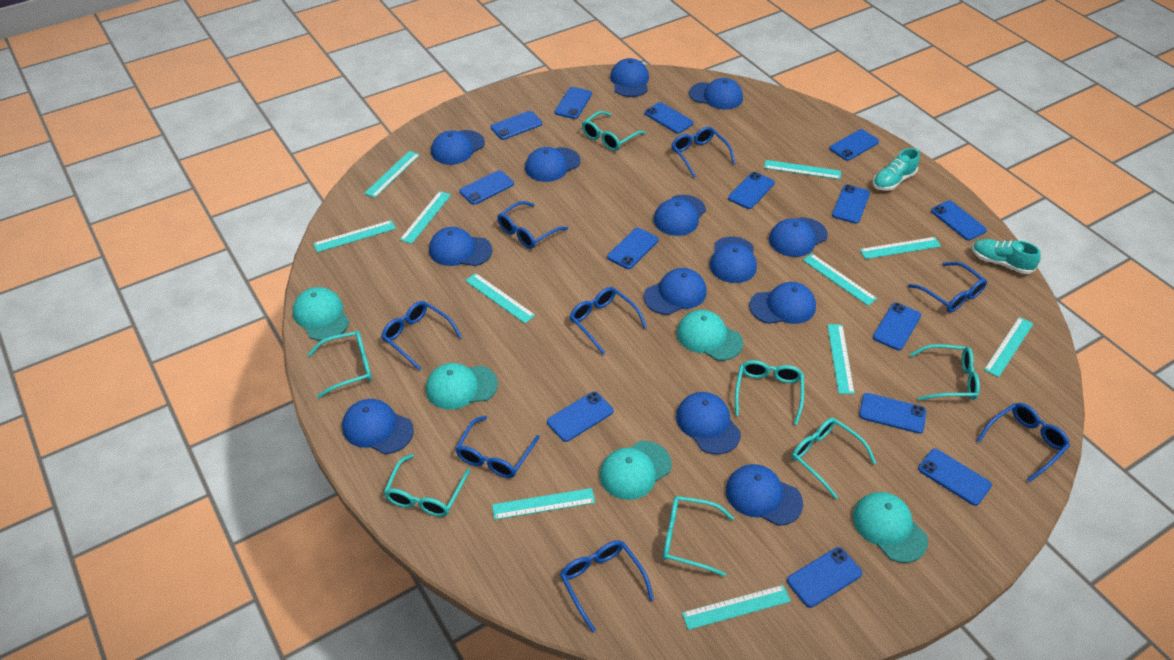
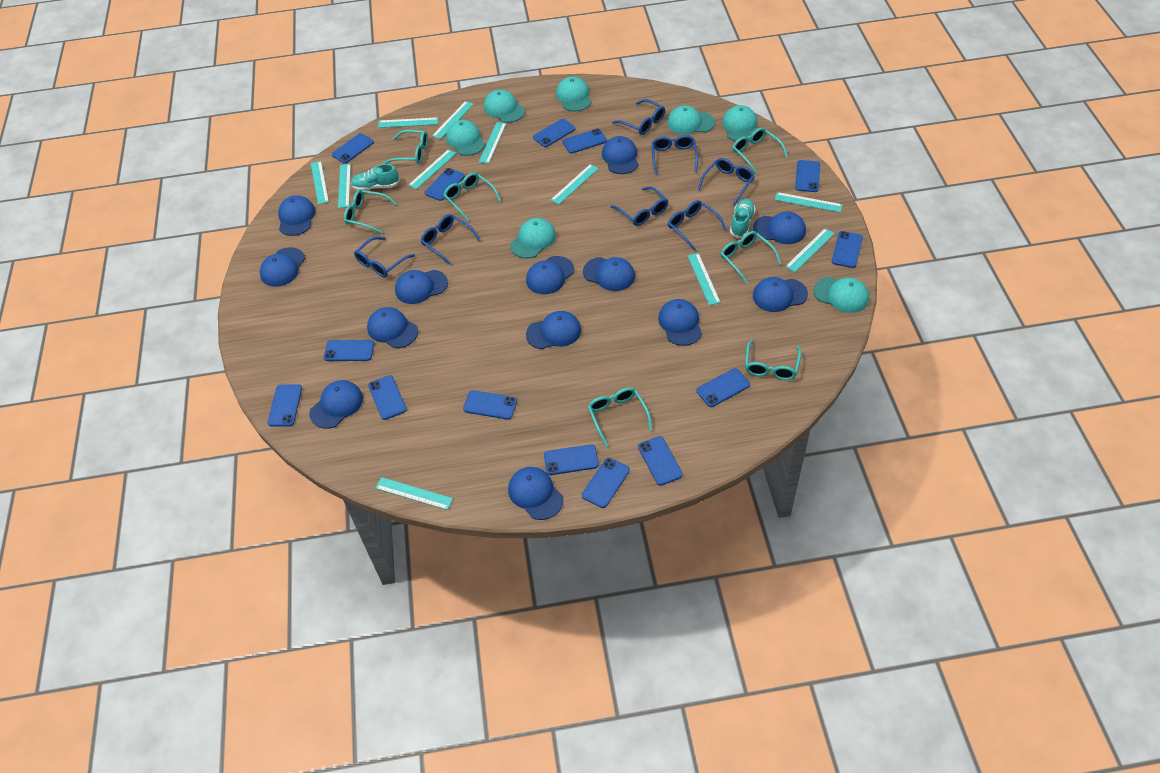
blue glasses: [381,301,462,371] [455,416,540,478] [497,201,568,249] [560,540,654,633] [570,287,647,355] [671,127,735,178] [908,262,987,313] [976,403,1070,482] = 8 -> [354,237,415,277] [421,214,480,265] [611,186,669,226] [612,99,665,135] [652,135,698,175] [668,200,727,251] [698,158,755,206] = 7
turquoise cap: [293,287,350,341] [426,363,498,410] [600,441,672,500] [677,310,743,361] [852,492,928,563] = 5 -> [446,120,485,156] [484,90,525,123] [510,218,556,258] [556,77,591,112] [667,105,715,134] [722,105,757,142] [813,277,869,313] = 7

